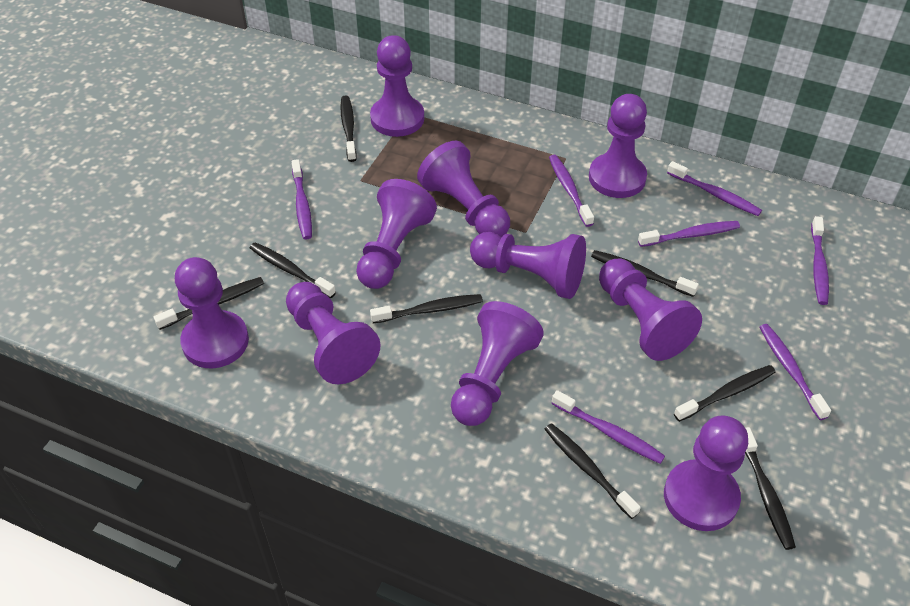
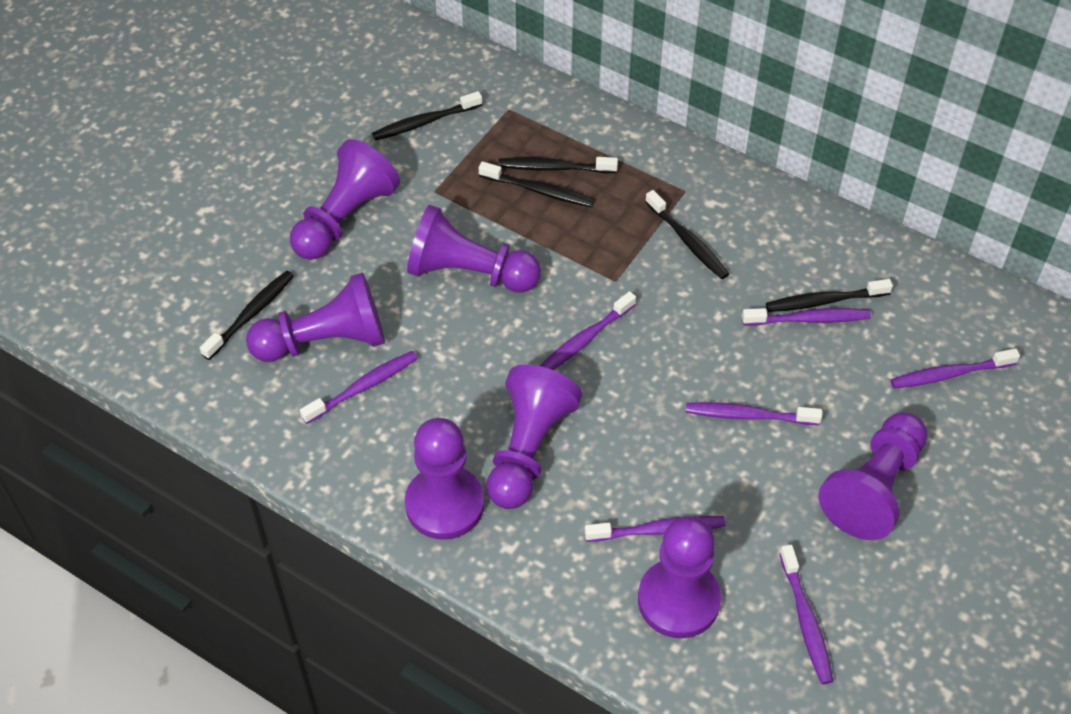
black toothbrush: [154,277,264,330] [250,242,336,298] [340,96,357,162] [370,294,483,323] [545,423,641,519] [591,250,699,297] [674,365,776,422] [745,427,796,550] = 8 -> [200,271,294,360] [372,91,482,140] [479,161,594,207] [498,157,618,173] [645,190,729,279] [766,279,893,312] = 6
purple pawn: [175,257,249,368] [286,282,381,384] [356,179,437,289] [370,35,424,137] [417,141,510,237] [451,301,544,426] [470,232,586,299] [589,94,647,198] [599,259,702,361] [664,415,748,531] = 10 -> [246,273,385,362] [290,139,400,260] [405,418,484,540] [407,205,541,293] [486,365,582,509] [638,516,721,638] [819,412,928,540] = 7

